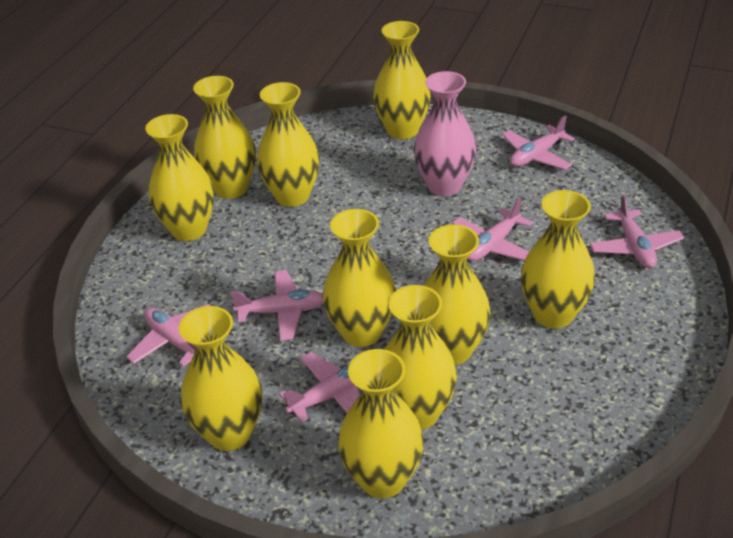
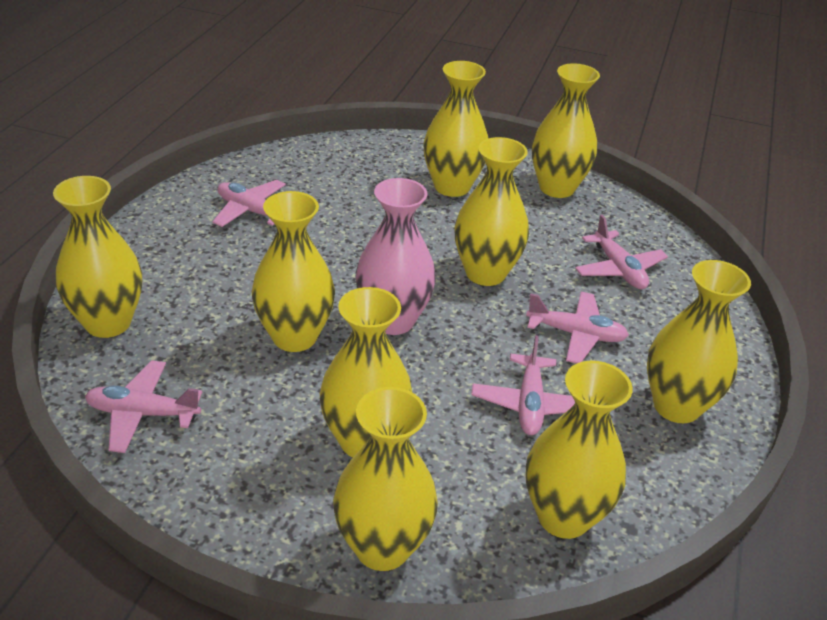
pink plane: [126,304,211,367] [230,270,323,341] [279,352,360,422] [452,198,533,261] [502,116,575,170] [589,195,684,268] = 6 -> [85,360,202,453] [212,180,286,227] [471,336,575,435] [526,292,629,363] [575,215,668,289] = 5
yellow vase: [145,114,214,241] [179,306,263,451] [193,76,256,199] [257,82,319,207] [322,209,396,347] [338,349,424,498] [373,21,431,139] [384,285,457,430] [424,224,491,365] [521,190,595,329] = 10 -> [53,176,142,338] [251,191,335,352] [320,287,412,457] [333,387,438,571] [423,61,488,197] [454,137,529,286] [525,361,633,539] [532,63,600,198] [647,260,751,423] = 9

